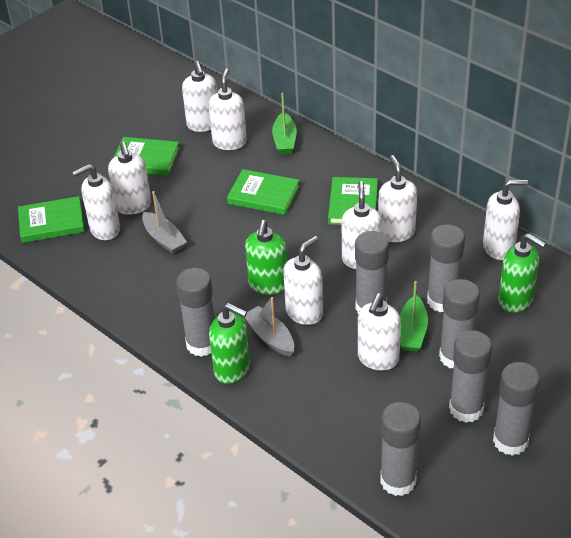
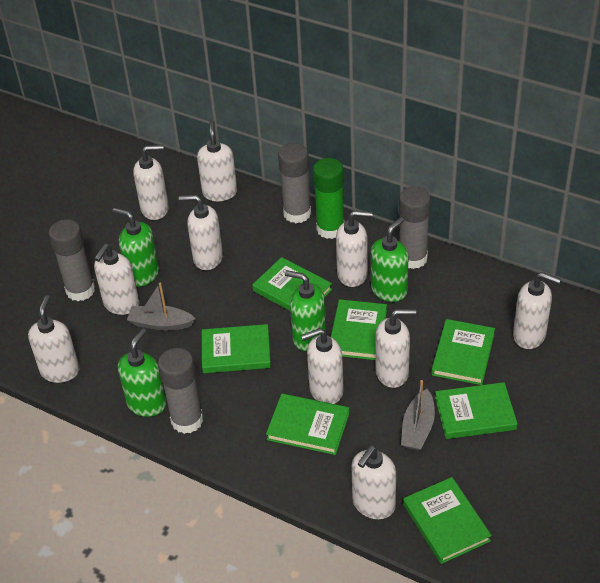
green boat: [272,93,297,154] [400,281,428,351] = 2 -> none = 0
green book: [18,196,85,243] [113,137,180,176] [227,169,300,215] [328,177,378,225] = 4 -> [202,324,271,373] [252,257,332,311] [266,394,349,455] [331,299,387,360] [403,477,492,564] [431,319,495,385] [435,382,518,439] = 7
green glue stick: none = 0 -> [313,158,345,239] = 1
green soap dispenser: [209,303,250,384] [245,220,287,295] [498,233,546,313] = 3 -> [113,208,159,287] [118,328,166,417] [285,270,326,351] [371,217,408,302] = 4
grey glue stick: [176,268,215,357] [355,231,389,314] [380,402,421,496] [427,224,465,312] [439,279,480,369] [449,330,492,423] [493,362,540,456] = 7 -> [49,219,95,301] [158,348,203,434] [278,143,311,223] [399,187,431,269] = 4
white soap dispenser: [72,164,120,240] [108,142,151,215] [182,61,217,132] [208,68,247,150] [283,236,323,325] [341,181,382,269] [358,293,401,370] [378,155,417,242] [483,179,528,260] = 9 -> [28,295,80,383] [94,244,139,315] [133,145,169,220] [179,195,223,270] [197,120,237,201] [301,328,344,404] [336,210,372,287] [351,445,396,519] [375,309,416,388] [513,272,561,349] = 10

